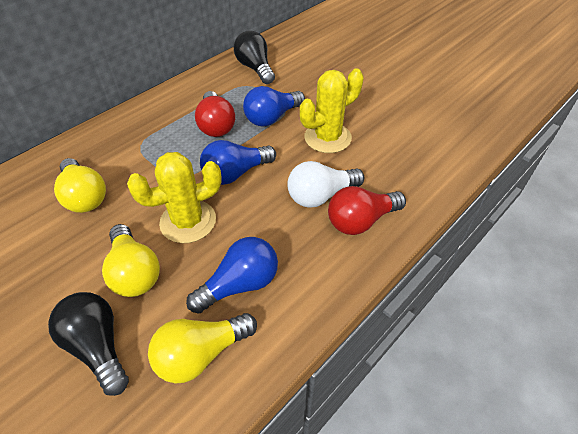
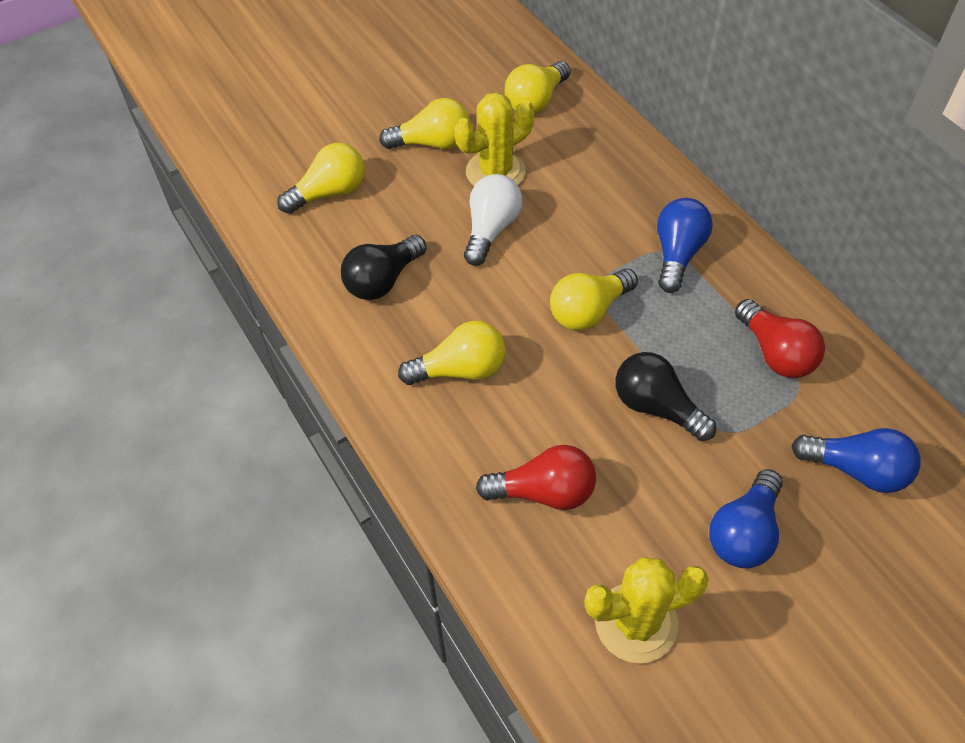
yellow light bulb: [54,158,106,213] [102,224,160,297] [148,313,257,383] = 3 -> [277,143,365,214] [379,98,470,149] [398,321,506,385] [504,61,570,114] [550,268,638,330] = 5

